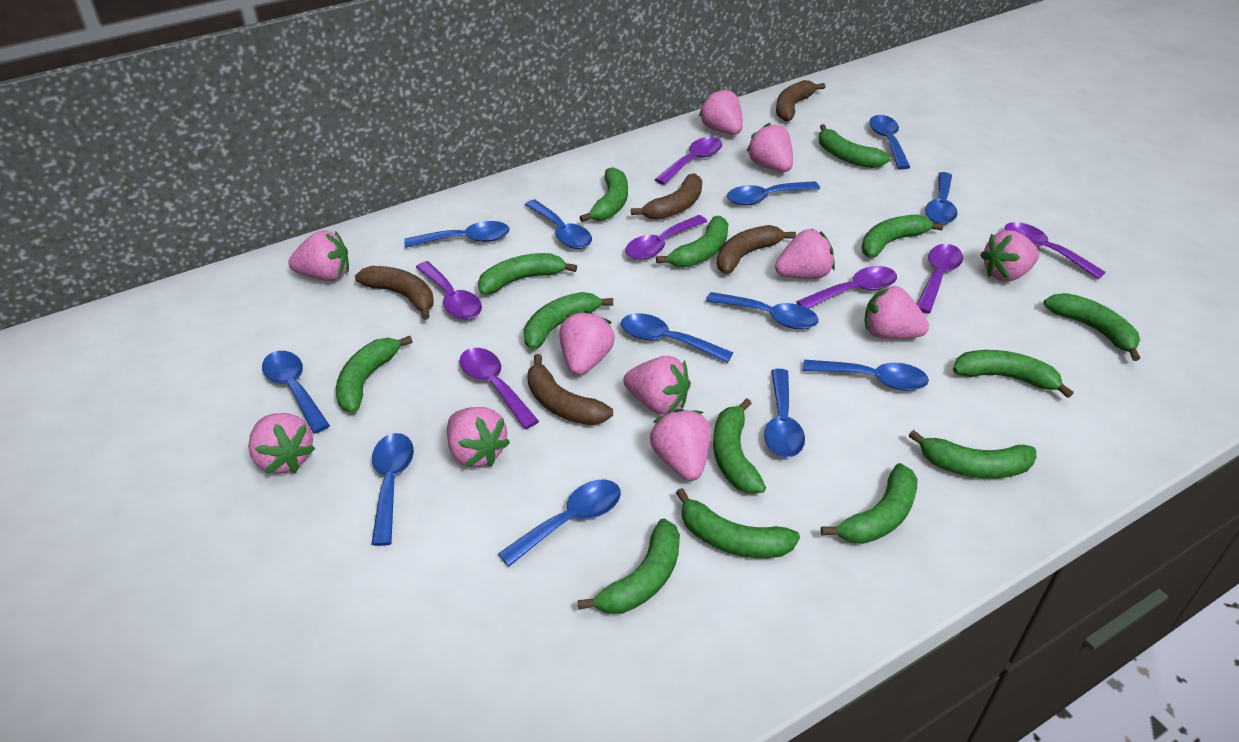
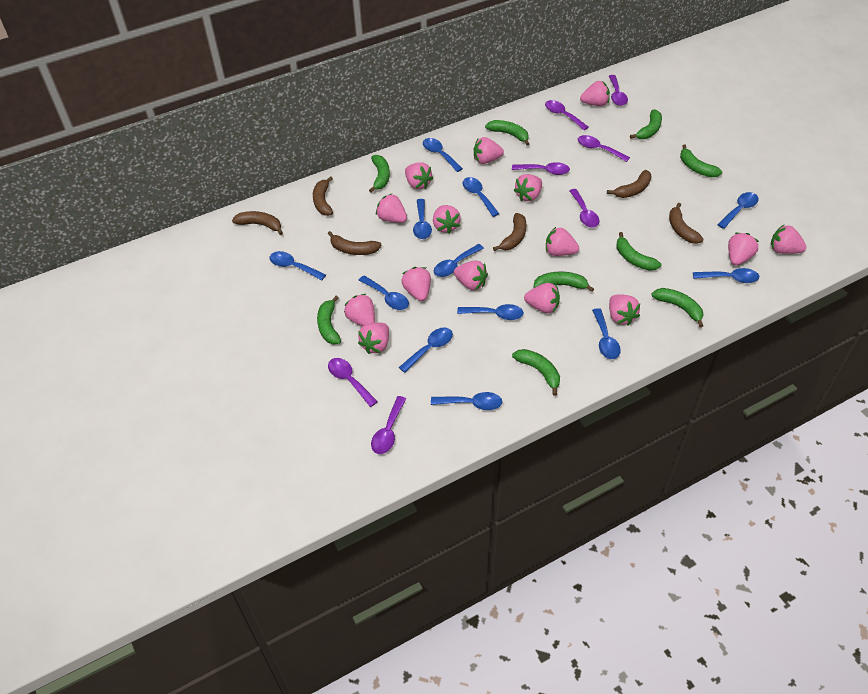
brown banana: [355,266,434,320] [527,354,613,425] [631,173,702,220] [717,225,796,274] [776,80,825,122] = 5 -> [232,211,283,235] [313,176,333,216] [328,231,381,255] [493,213,526,251] [607,170,651,198] [669,203,704,244] = 6
green banana: [336,336,413,413] [478,253,577,295] [523,292,613,350] [578,518,680,614] [579,167,628,222] [656,216,728,267] [676,488,800,558] [713,398,766,494] [819,124,891,168] [821,463,918,544] [861,214,944,258] [909,430,1036,479] [953,350,1073,398] [1044,293,1140,361] = 14 -> [317,296,341,344] [369,155,390,193] [485,120,529,146] [512,349,560,396] [533,271,594,292] [616,232,661,271] [630,110,662,139] [652,288,703,327] [680,144,722,177] = 9
pink strawberry: [248,413,315,474] [288,230,349,281] [447,407,510,467] [560,310,615,375] [623,356,691,414] [650,408,711,481] [699,88,743,135] [746,123,793,172] [775,228,835,279] [865,285,929,339] [980,230,1039,281] = 11 -> [344,294,375,326] [358,323,389,354] [376,194,407,223] [401,267,431,301] [405,162,433,189] [433,205,461,234] [454,260,488,290] [474,137,504,164] [514,174,542,201] [524,283,560,313] [546,227,579,256] [580,81,610,106] [609,294,640,326] [728,233,759,265] [771,225,806,254] = 15

